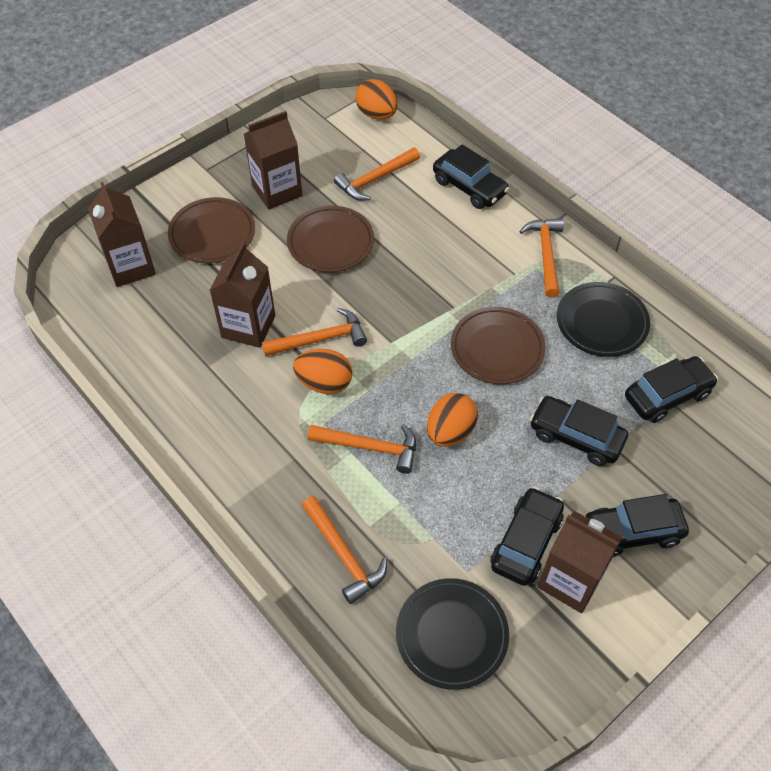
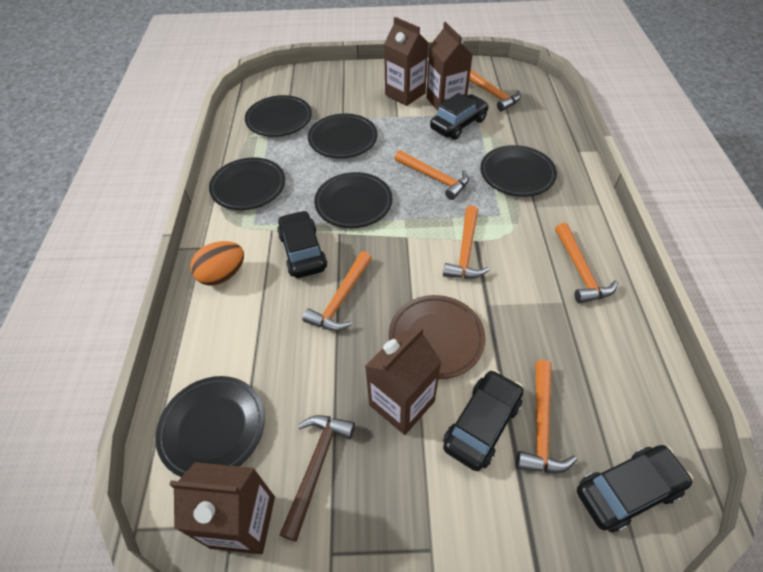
black car: [433,144,510,209] [490,487,564,586] [530,396,628,466] [585,494,689,557] [625,356,718,423] = 5 -> [277,210,327,278] [430,93,489,140] [443,370,523,471] [577,445,693,532] = 4
black plate: [396,578,509,690] [557,282,650,357] = 2 -> [155,376,265,477] [209,157,285,210] [245,95,312,137] [308,113,378,158] [314,172,393,228] [480,145,557,197] = 6
brown hammer: none = 0 -> [280,415,355,542] = 1
brown plate: [168,197,255,263] [287,206,374,272] [451,307,545,384] = 3 -> [389,295,486,379] = 1
orange egg: [293,349,353,394] [355,79,397,120] [427,393,478,447] = 3 -> [190,241,244,286] = 1
orange hammer: [262,308,367,356] [302,496,387,604] [308,424,416,474] [334,148,420,201] [519,218,564,298] = 5 -> [303,251,372,331] [394,150,469,200] [443,206,490,279] [469,70,521,112] [516,360,577,473] [555,223,618,304] = 6

